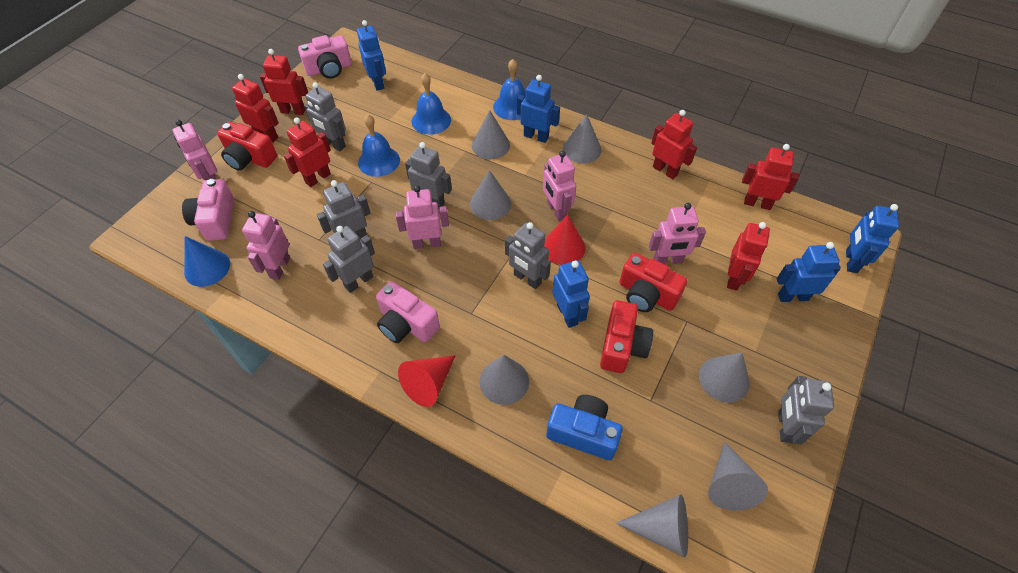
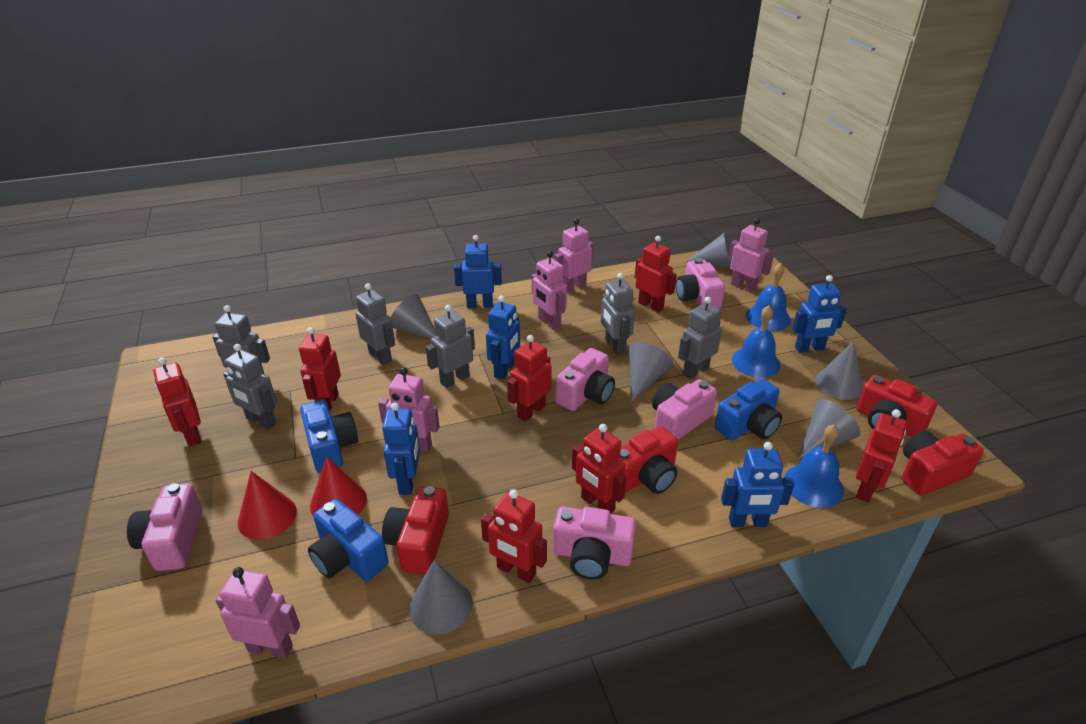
blue camera: [546,395,623,460] = 1 -> [300,399,358,473] [308,499,389,581] [715,378,782,441] = 3
blue cone: [184,236,230,287] = 1 -> none = 0
grey cone: [470,170,511,220] [472,110,510,159] [480,355,529,405] [563,114,601,163] [616,495,688,558] [699,352,749,403] [708,441,768,511] = 7 -> [390,294,437,339] [409,560,473,635] [629,343,673,402] [686,232,731,269] [798,399,861,459] [815,341,863,400] = 6
pink camera: [182,179,234,241] [298,35,351,79] [376,281,440,343] = 3 -> [127,483,203,571] [553,507,636,580] [555,348,615,411] [652,379,717,440] [676,258,725,309] = 5
red camera: [217,122,277,171] [600,300,653,373] [620,253,687,312] = 3 -> [382,486,449,575] [619,426,678,494] [856,375,937,437] [902,431,984,495] = 4
red robot: [232,74,279,143] [260,49,308,115] [284,117,331,187] [651,110,697,179] [727,222,770,291] [742,144,799,210] = 6 -> [153,357,201,447] [299,327,341,411] [481,489,547,583] [507,335,551,421] [572,424,627,514] [635,236,677,313] [856,409,907,502] = 7

